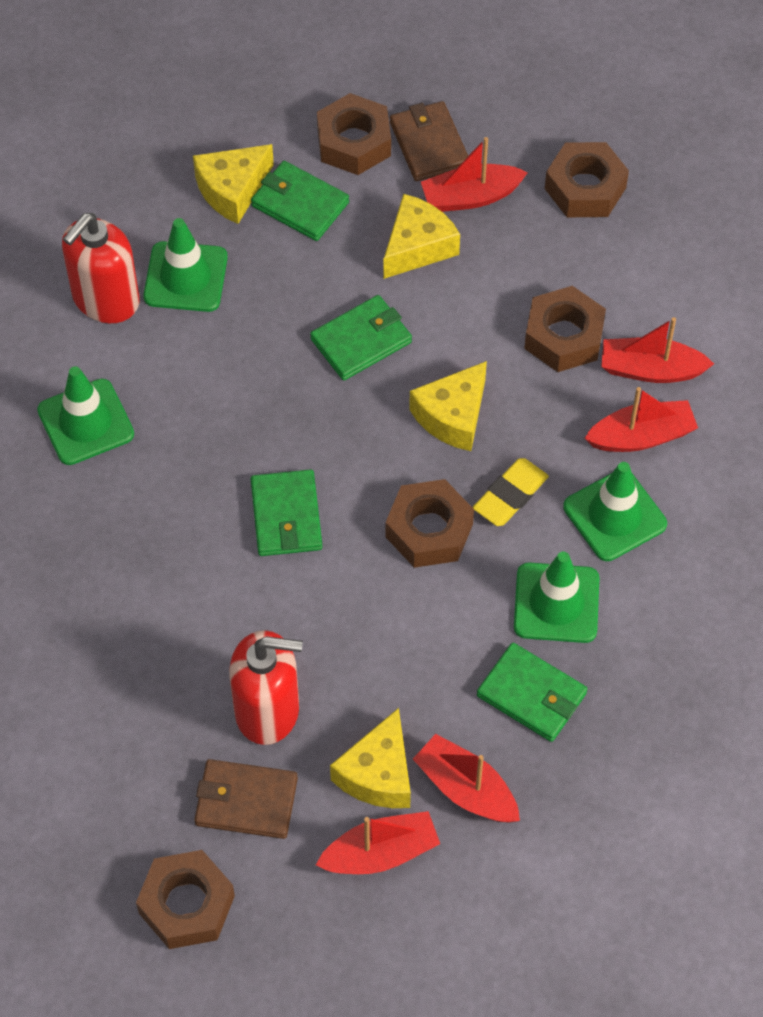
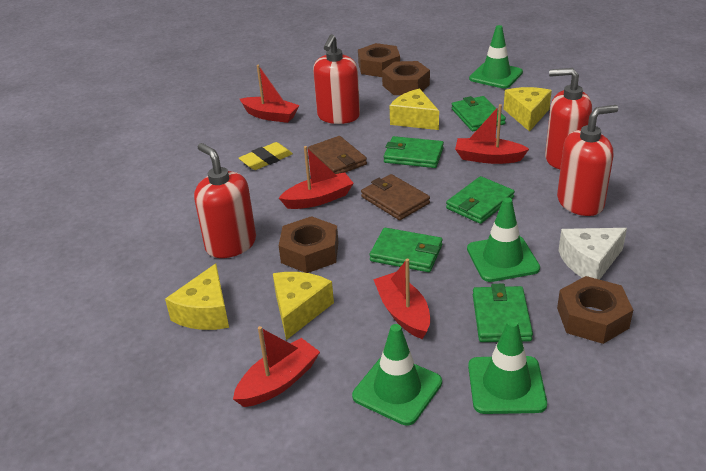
brown nut: [136,850,235,949] [317,93,391,175] [385,479,474,568] [524,286,606,372] [545,142,629,217] = 5 -> [279,216,338,273] [358,43,400,77] [382,61,430,95] [557,276,633,344] = 4
green wallet: [251,161,349,241] [251,469,322,556] [310,295,412,380] [477,643,587,742] = 4 -> [370,228,443,272] [384,136,444,168] [446,176,515,224] [452,96,506,131] [473,284,533,342] = 5
red soap dispenser: [62,213,140,323] [229,630,303,745] = 2 -> [194,143,256,258] [313,34,360,124] [545,68,592,169] [557,105,618,216] = 4
white cheese: none = 0 -> [558,228,627,280] = 1

